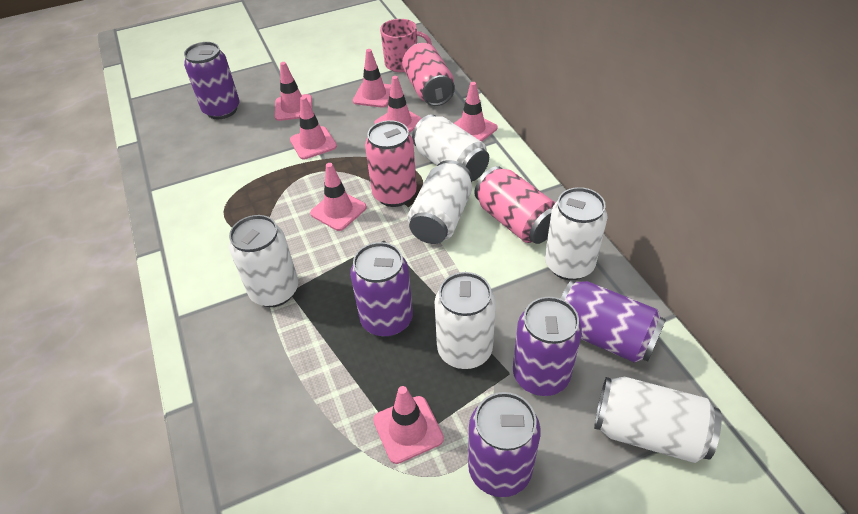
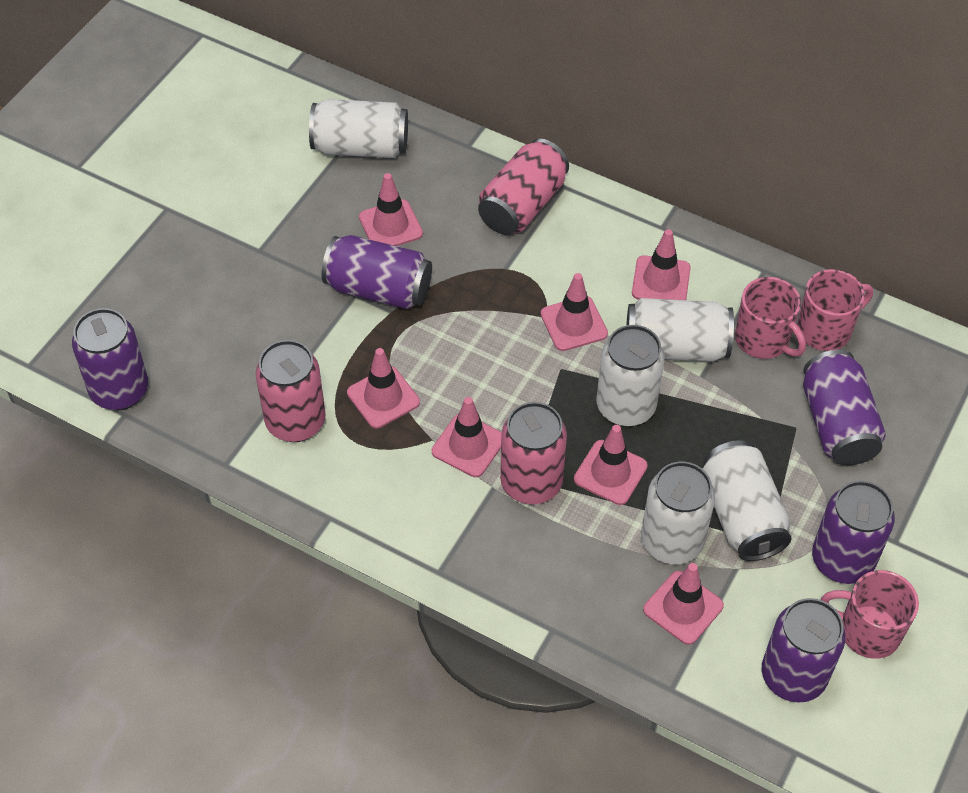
pink mug: [380,19,432,72] = 1 -> [735,277,806,359] [797,269,873,351] [821,570,919,659] = 3
white can: [229,215,298,307] [407,160,472,244] [412,114,489,181] [435,272,496,369] [545,187,608,280] [594,377,722,463] = 6 -> [309,99,408,158] [596,325,665,427] [627,298,734,362] [641,462,715,565] [703,440,791,561] = 5

